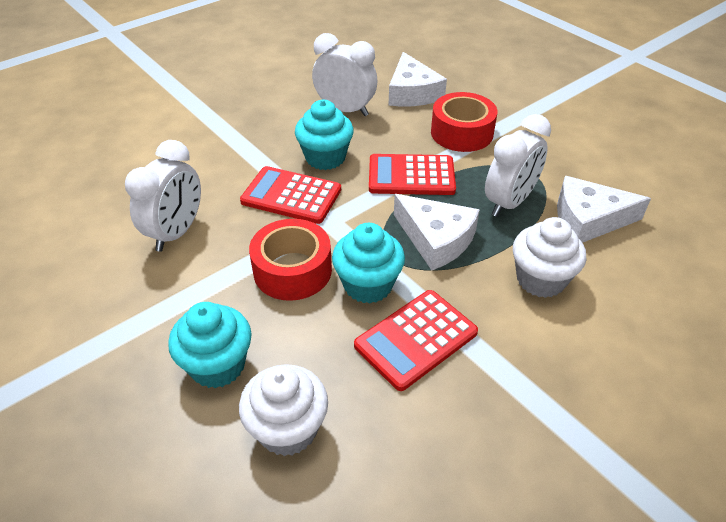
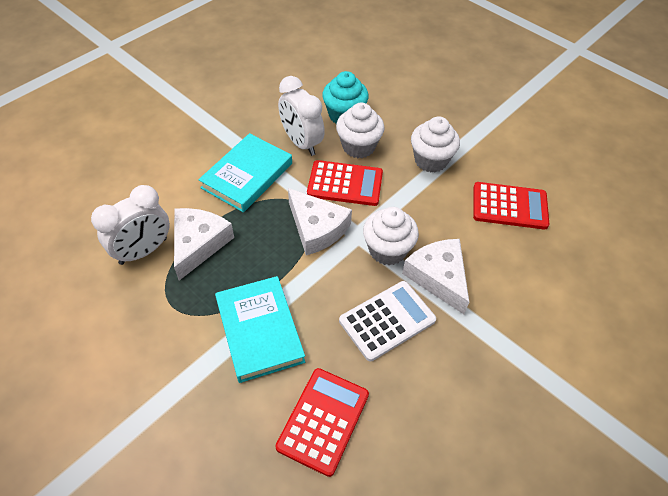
red tape: [249,219,332,301] [431,92,497,152] = 2 -> none = 0
turquoise book: none = 0 -> [198,133,292,213] [215,276,305,383] = 2
turquoise cupcake: [168,302,252,388] [295,100,354,170] [332,223,405,303] = 3 -> [322,71,369,124] = 1
white calculator: none = 0 -> [339,281,436,362] = 1
white clock: [125,140,201,252] [312,33,377,116] [485,114,551,217] = 3 -> [91,185,170,265] [278,76,325,156] = 2
white cupcake: [239,364,328,456] [513,217,586,298] = 2 -> [336,103,385,158] [363,207,419,265] [411,116,460,173] = 3

